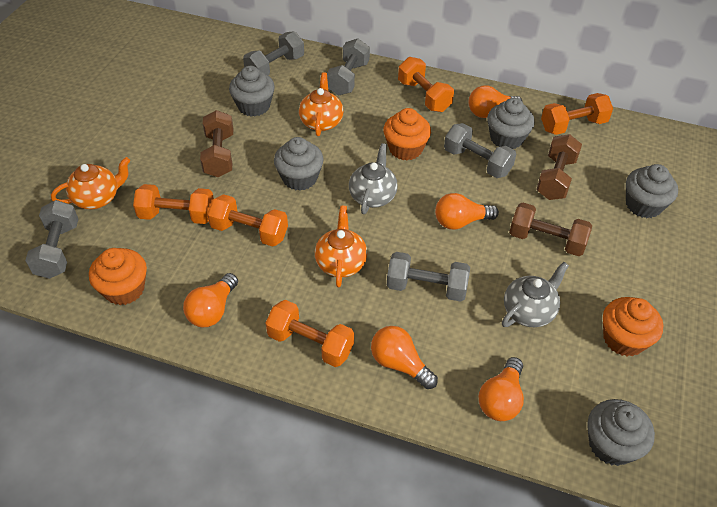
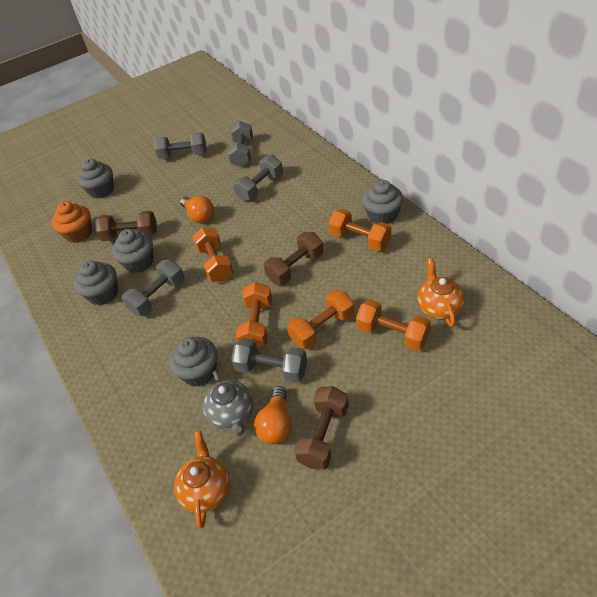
grey teapot: [349,143,398,214] [502,262,569,327] = 2 -> [203,371,253,436] = 1
orange cupcake: [89,248,147,305] [383,108,431,160] [603,297,663,357] = 3 -> [52,201,92,243] = 1
orange light bulb: [183,273,238,327] [371,326,438,389] [435,193,499,230] [468,85,523,118] [479,357,524,421] = 5 -> [180,196,214,223] [254,386,292,444] = 2
orange teapot: [51,157,130,209] [299,72,343,136] [315,206,367,287] = 3 -> [174,431,230,528] [418,258,465,327] = 2

